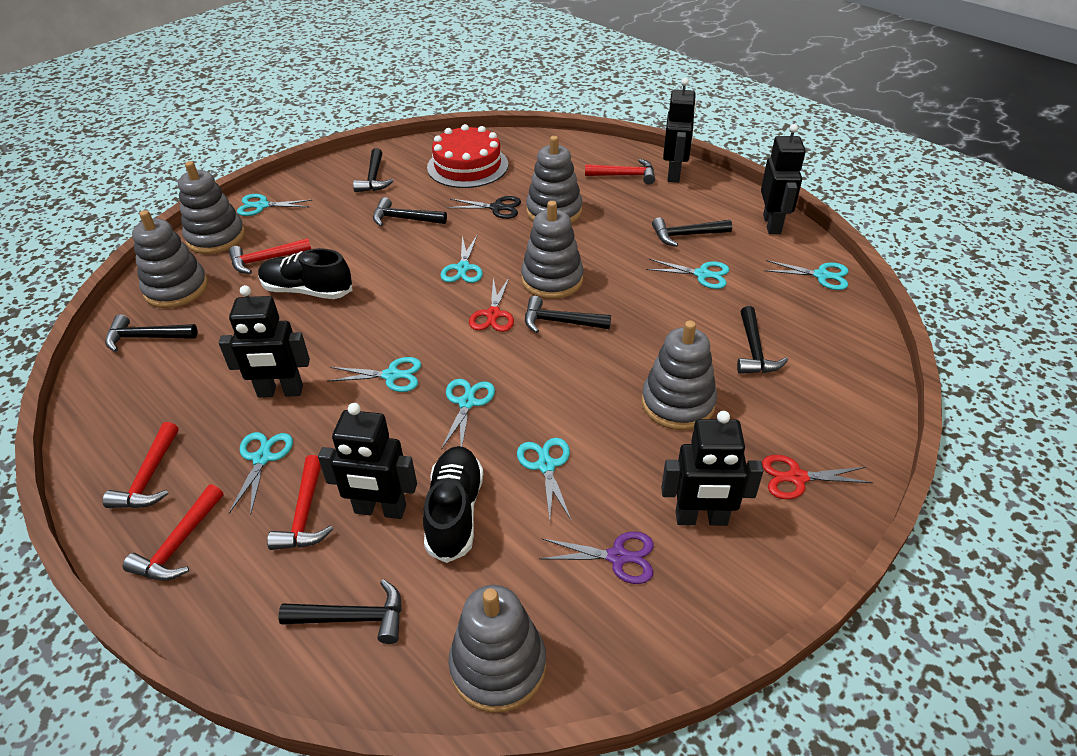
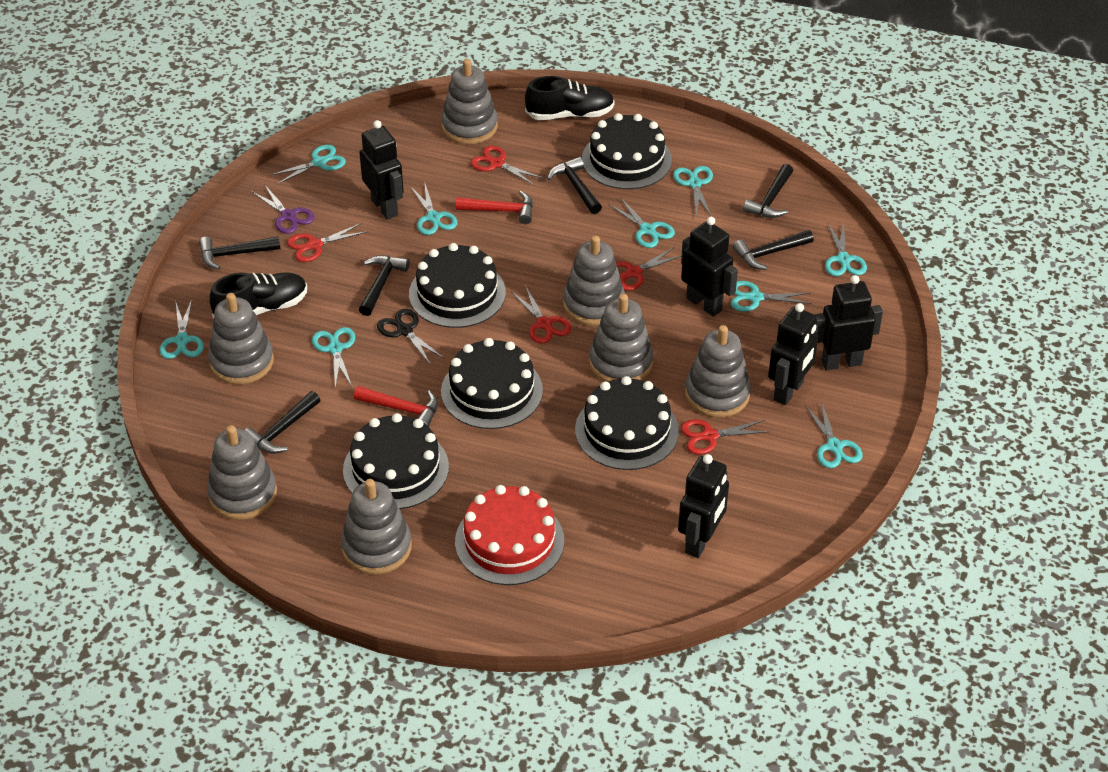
black cake: none = 0 -> [343,413,449,509] [409,243,506,328] [441,338,543,429] [575,376,679,470] [582,113,672,189] = 5
black hammer: [105,314,198,352] [278,579,402,644] [353,148,393,192] [373,197,447,226] [525,296,611,333] [652,217,732,247] [737,306,788,374] = 7 -> [199,236,280,270] [245,391,320,454] [359,255,410,316] [547,157,602,214] [733,230,814,270] [743,164,793,218] = 6
grey stacking toy: [132,210,208,308] [178,161,245,254] [448,585,546,713] [521,201,584,299] [526,136,582,224] [642,321,717,430] = 6 -> [207,425,277,520] [208,293,274,384] [341,479,412,574] [441,59,498,144] [563,235,625,326] [589,294,653,382] [685,325,751,418] = 7
red hammer: [103,422,178,508] [123,484,223,581] [229,238,311,274] [267,455,333,550] [585,159,655,184] = 5 -> [354,386,438,427] [456,190,533,224] = 2
red scissors: [469,278,514,332] [762,455,873,499] = 2 -> [287,223,368,262] [470,146,544,186] [511,285,571,344] [616,247,682,291] [681,419,770,455] = 5
turquoise scissors: [229,432,293,515] [237,194,312,216] [327,357,421,392] [440,236,483,283] [441,379,495,450] [517,438,571,520] [646,259,729,289] [764,260,849,290] = 8 -> [160,299,204,359] [269,145,346,185] [312,327,355,389] [410,184,458,235] [608,197,675,248] [673,166,713,217] [731,281,812,311] [805,401,863,468] [825,223,867,276] = 9

